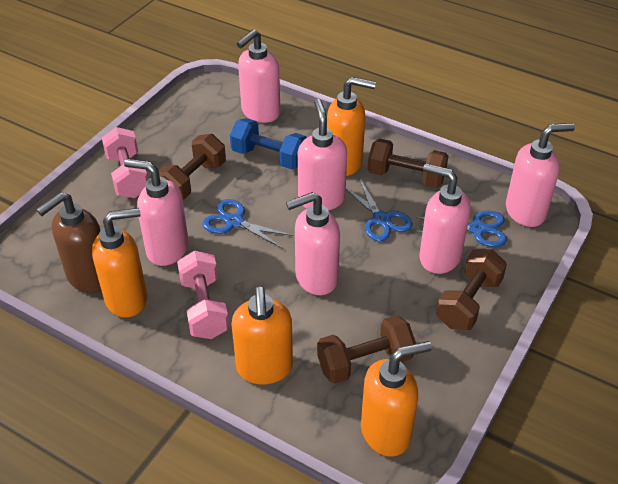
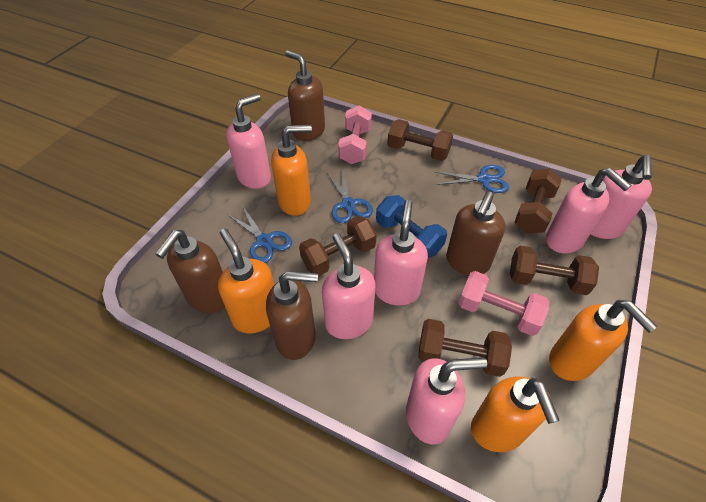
brown dumbbell: [158,134,226,200] [317,315,416,384] [368,139,448,188] [436,249,507,330] = 4 -> [299,216,377,276] [387,119,453,161] [418,319,512,377] [510,246,599,295] [514,168,562,233] = 5
brown soap dispenser: [36,192,101,293] = 1 -> [156,230,225,313] [266,271,318,360] [285,50,325,141] [446,192,506,275] = 4

